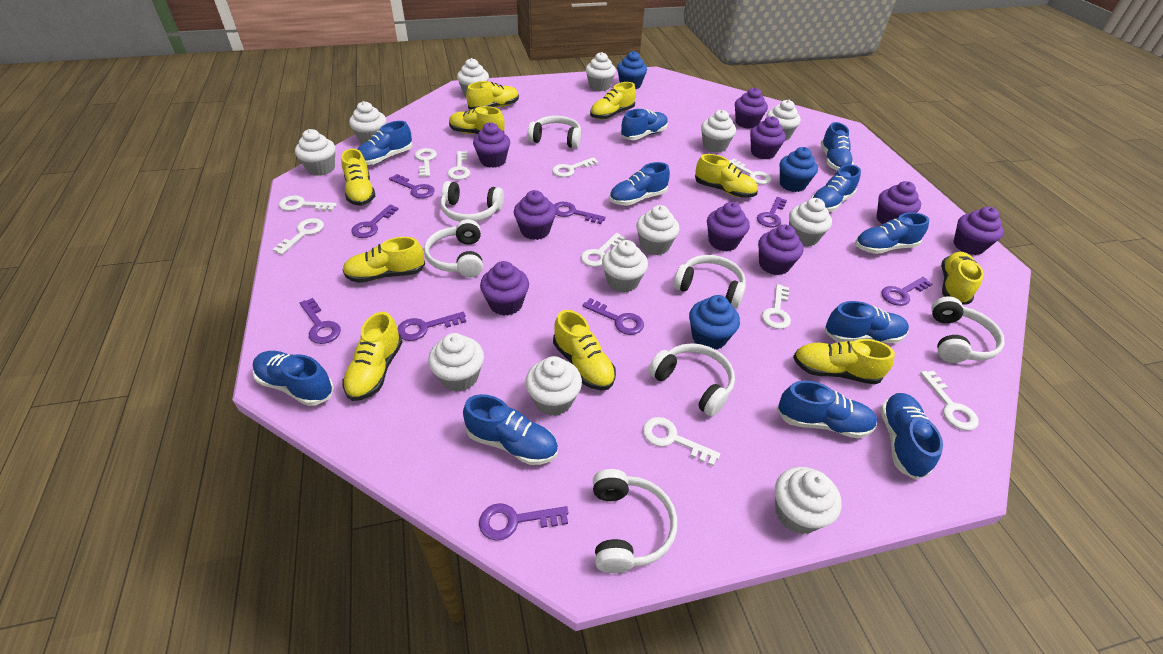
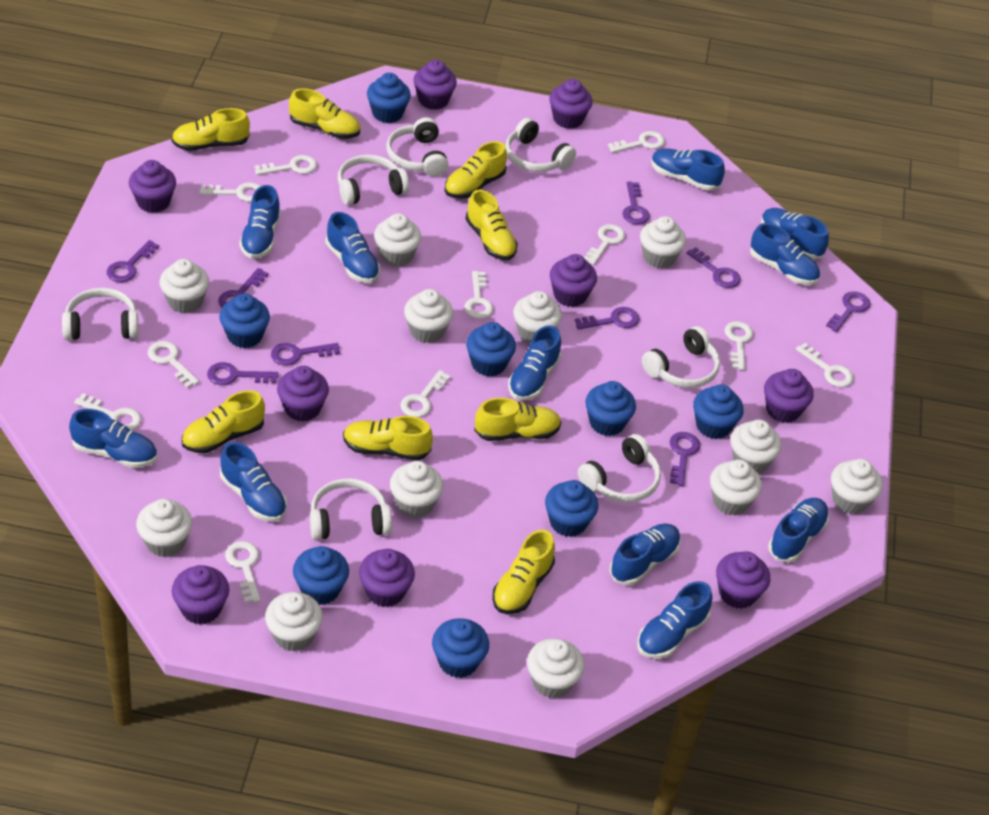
blue cupcake: [617,51,647,89] [689,295,740,350] [779,147,818,192] = 3 -> [220,293,270,348] [293,546,349,605] [367,73,411,123] [432,618,489,678] [466,322,516,377] [545,480,598,537] [585,381,636,436] [693,384,744,439] = 8
white key: [272,218,324,255] [279,195,337,211] [414,148,437,177] [447,151,470,180] [552,157,599,177] [581,233,625,267] [643,417,720,466] [729,159,771,185] [762,284,791,329] [920,371,979,431] = 10 -> [74,393,141,431] [148,341,199,388] [199,182,261,202] [225,541,260,603] [255,155,317,175] [400,370,451,418] [464,271,494,319] [584,224,625,265] [608,131,665,153] [725,321,753,370] [796,343,854,387] = 11
yellow shoe: [341,149,375,206] [342,312,402,401] [343,237,425,283] [449,106,505,134] [466,81,519,109] [553,310,616,390] [590,82,636,119] [695,154,758,198] [793,339,895,384] [941,252,984,304] = 10 -> [171,108,250,151] [182,390,265,453] [289,88,360,139] [343,416,433,461] [445,141,507,199] [465,190,518,260] [474,398,561,441] [492,530,555,614] = 8

